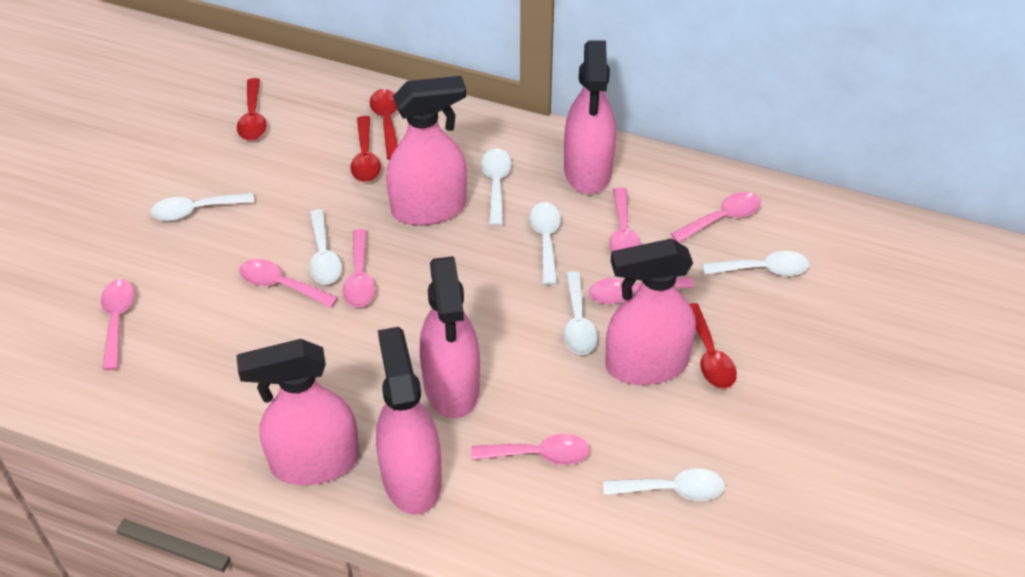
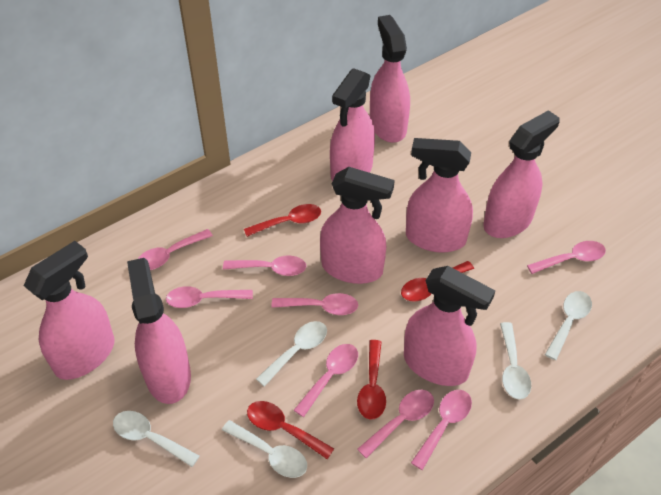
pink spoon: [101,279,135,370] [239,259,338,308] [342,229,376,307] [471,434,590,465] [589,277,694,304] [609,187,641,252] [671,192,761,243] = 7 -> [138,229,213,270] [166,286,253,308] [223,256,306,276] [271,293,358,315] [294,344,358,417] [357,390,434,458] [411,390,472,470] [527,241,606,274] = 8
pink spray bottle: [236,339,359,485] [376,327,442,515] [386,76,467,226] [419,256,480,418] [564,40,616,194] [605,239,696,385] = 6 -> [24,241,115,380] [127,258,191,404] [320,167,395,284] [330,68,375,182] [370,15,410,143] [404,266,496,386] [406,138,473,252] [483,110,560,238] = 8
white spoon: [151,193,254,221] [309,209,342,284] [481,149,512,226] [529,202,561,285] [564,271,598,355] [603,468,725,501] [703,251,809,276] = 7 -> [113,411,199,467] [222,420,307,478] [256,321,327,387] [500,322,531,400] [545,291,592,360] = 5

